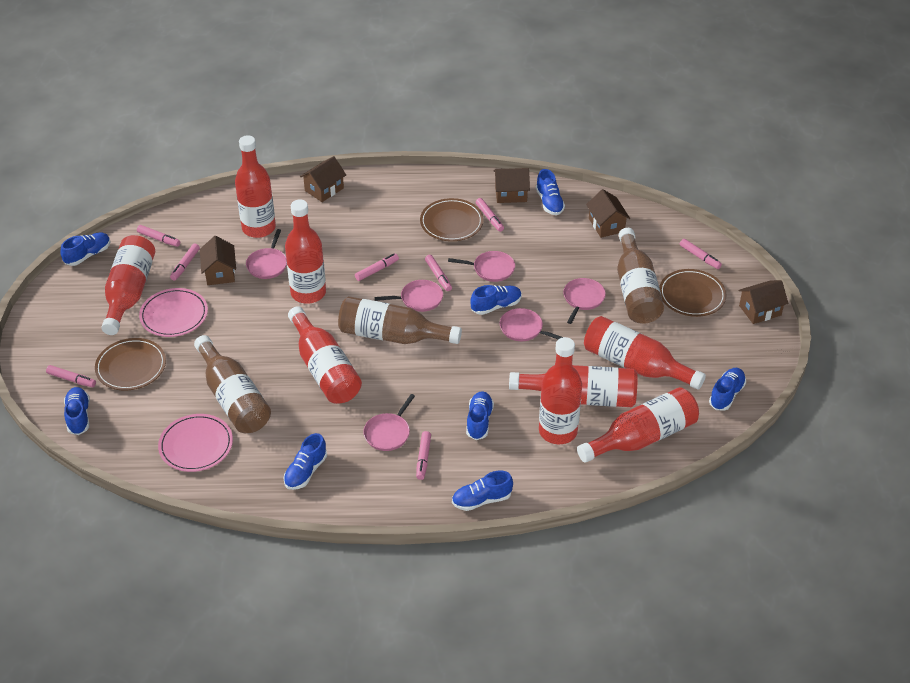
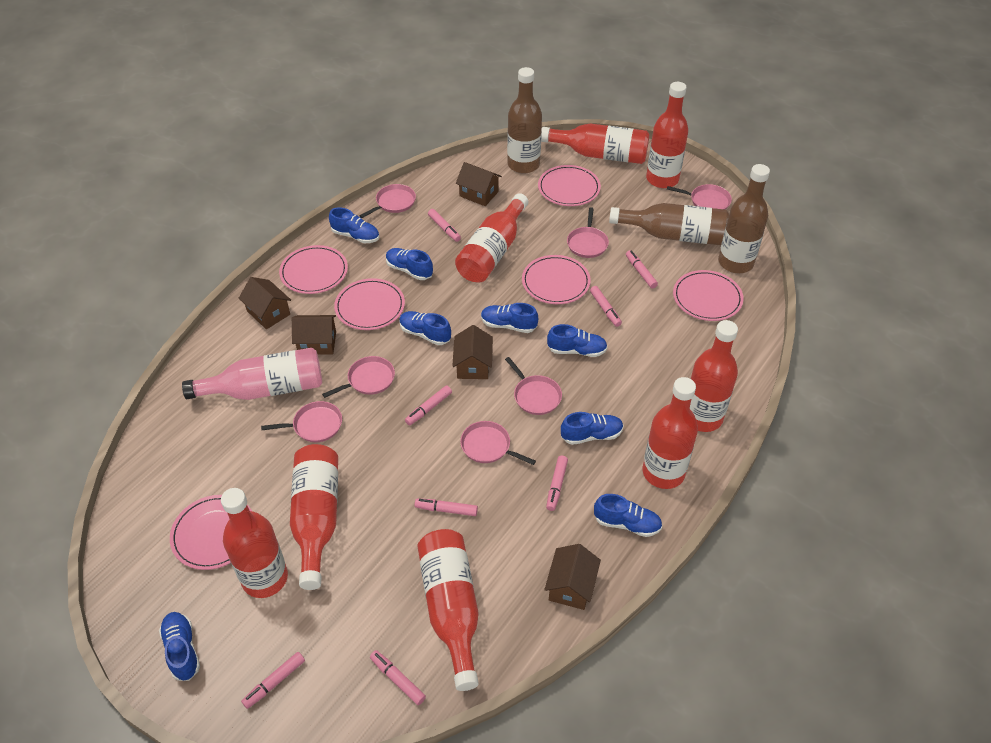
brown plate: [95,338,166,391] [420,198,484,241] [659,269,727,317] = 3 -> none = 0
pink bottle: none = 0 -> [182,348,322,400] = 1
pink pan: [246,229,287,279] [363,394,415,451] [375,280,443,312] [448,251,515,282] [500,308,563,341] [563,278,606,324] = 6 -> [261,401,342,442] [322,356,395,398] [359,184,416,218] [460,421,536,465] [505,357,562,415] [567,207,609,258] [667,184,732,210] = 7
pink plate: [139,288,208,337] [158,414,233,472] = 2 -> [170,495,252,570] [279,245,348,294] [334,278,405,330] [522,255,591,304] [538,165,601,206] [673,270,744,321] = 6

